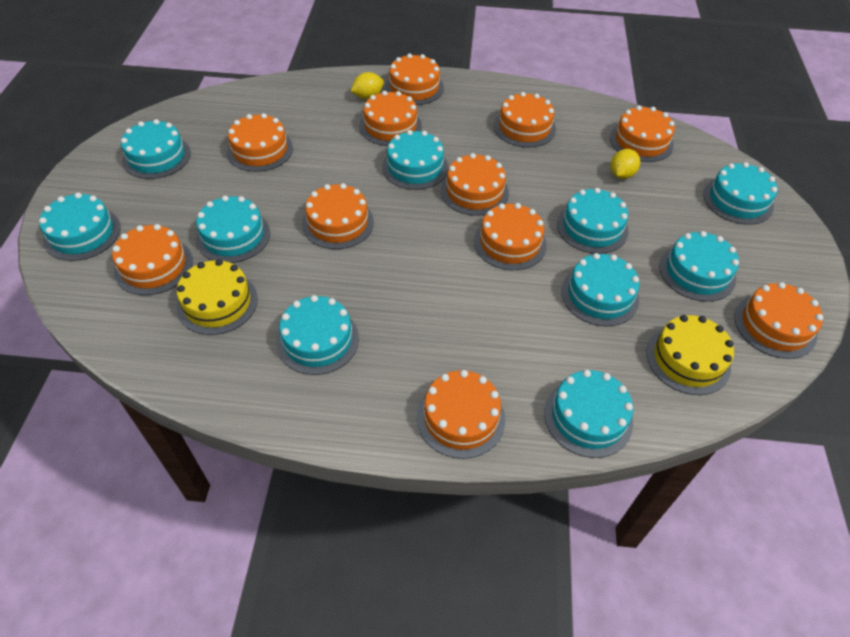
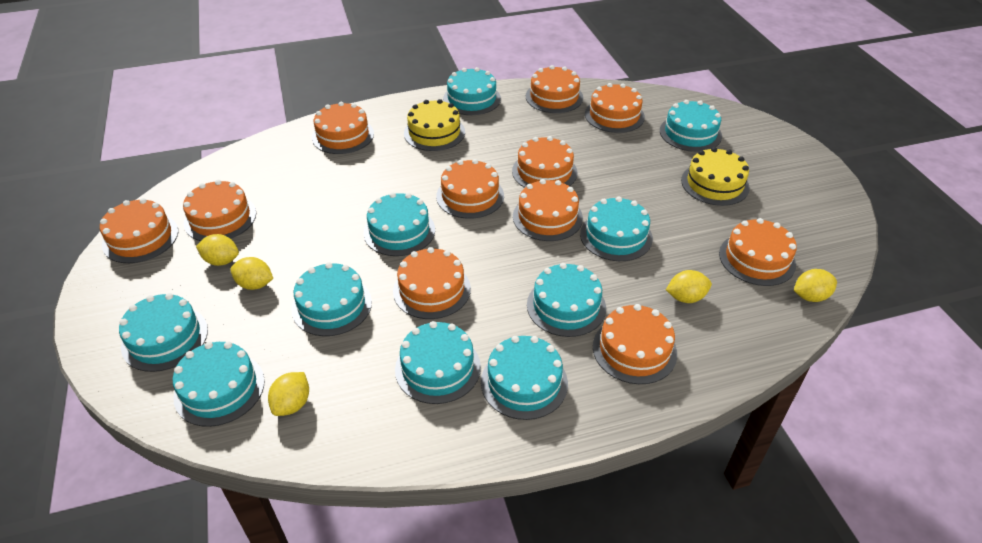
yellow lemon: [351,72,384,99] [611,149,640,179] = 2 -> [196,234,239,266] [230,257,273,290] [268,372,309,416] [666,270,712,303] [794,269,837,302] = 5

